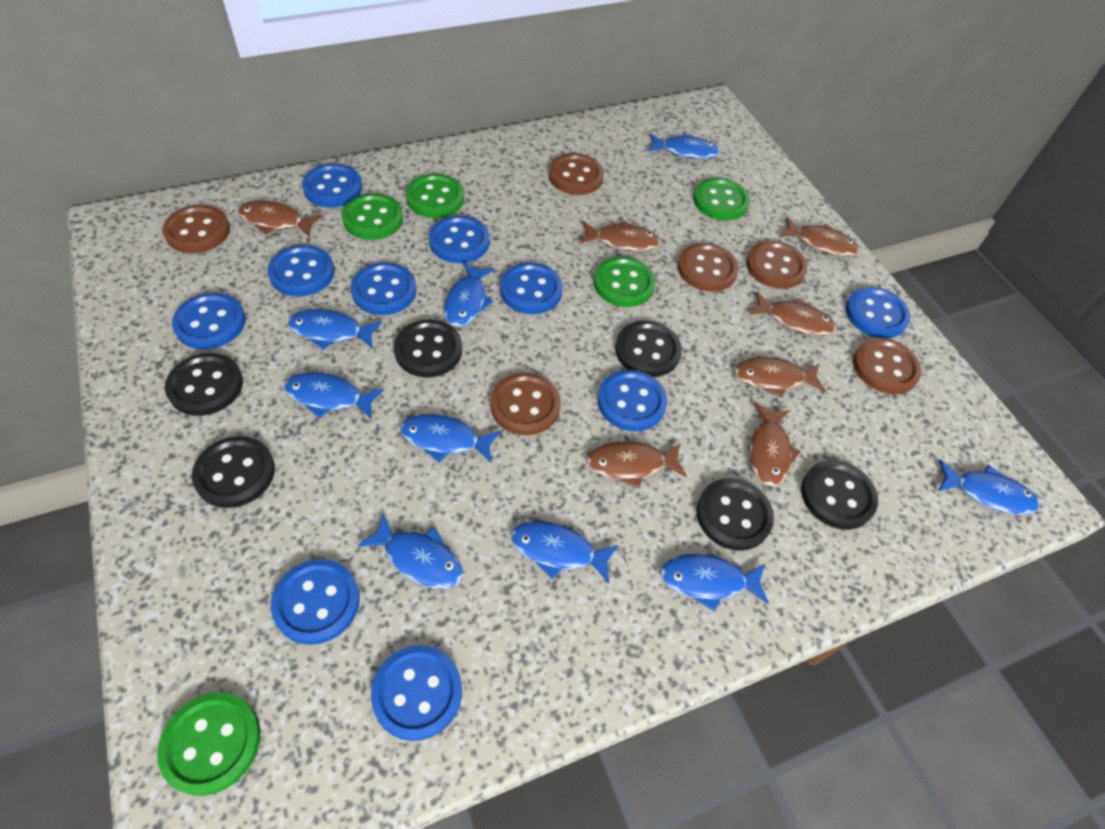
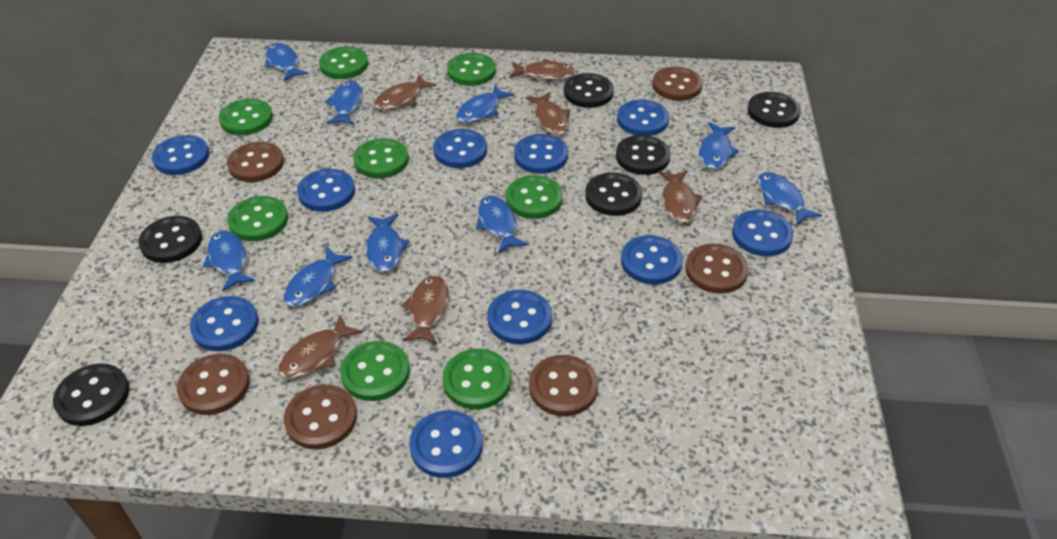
brown fish: [238,200,323,237] [580,220,660,251] [586,441,687,489] [734,357,826,398] [749,291,836,336] [749,403,801,486] [779,217,859,256] = 7 -> [278,315,363,378] [374,74,437,110] [401,275,449,344] [509,59,576,80] [526,92,570,135] [659,171,702,223] = 6
green button: [157,692,260,796] [342,193,403,240] [406,174,464,218] [594,257,656,307] [693,178,750,221] = 5 -> [219,99,273,135] [227,196,288,241] [319,46,368,79] [340,341,410,401] [353,138,409,178] [442,349,511,409] [447,53,496,86] [506,175,563,219] = 8

